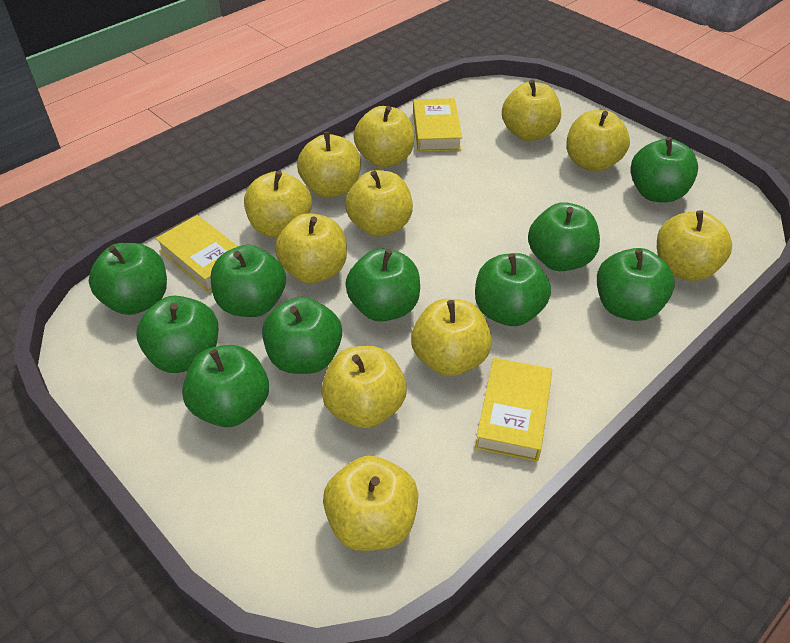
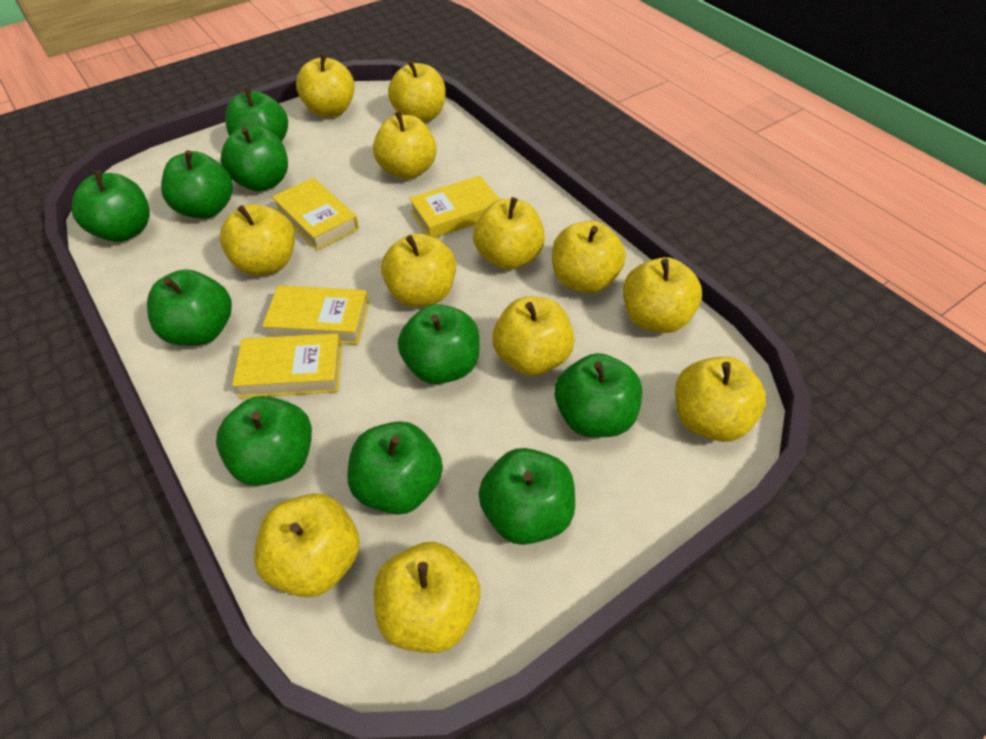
yellow apple: [244,171,312,238] [275,213,347,283] [297,132,361,198] [321,346,407,428] [323,456,418,551] [345,170,413,236] [353,106,414,167] [411,299,492,376] [502,80,561,141] [566,110,630,172] [657,210,732,281] = 11 -> [220,204,295,276] [254,493,360,598] [296,54,355,117] [373,111,437,179] [374,542,480,653] [381,233,456,307] [388,60,446,123] [473,197,545,269] [492,297,575,376] [552,221,626,293] [623,257,702,333] [675,356,766,442] = 12
yellow book: [155,215,238,292] [413,98,462,152] [475,358,552,461] = 3 -> [232,333,342,398] [262,285,369,344] [272,177,359,250] [409,176,500,238] = 4

